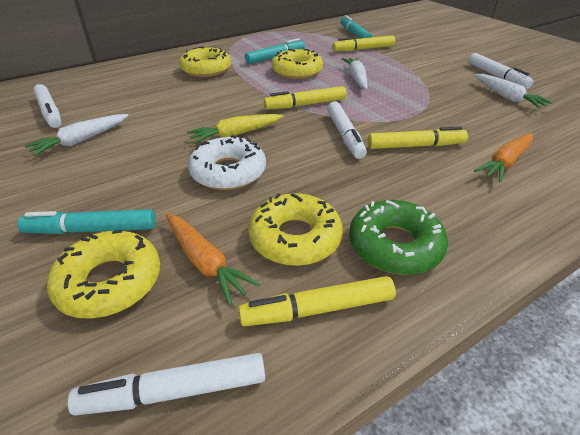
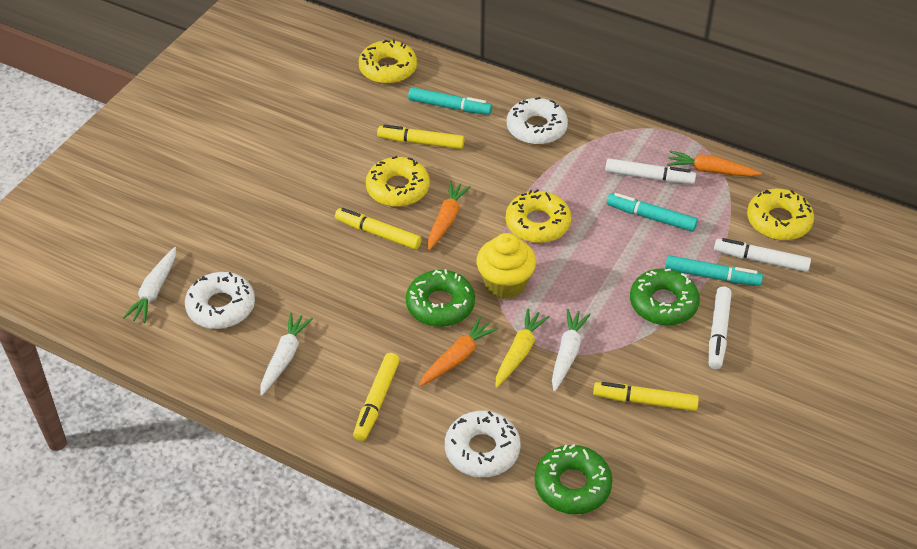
green donut: [349,200,448,275] = 1 -> [406,269,475,327] [534,444,612,514] [630,268,700,325] = 3
orange carrot: [166,214,260,305] [474,133,533,182] = 2 -> [419,317,498,386] [428,181,471,250] [667,150,762,177] = 3
white donut: [188,135,266,190] = 1 -> [185,272,255,329] [445,411,521,477] [507,97,568,145] = 3
white marker: [33,84,62,128] [68,353,265,415] [327,101,367,159] [468,53,534,89] = 4 -> [605,158,696,184] [709,287,732,369] [714,238,811,272] = 3
yellow cupcake: none = 0 -> [476,233,536,299] = 1

